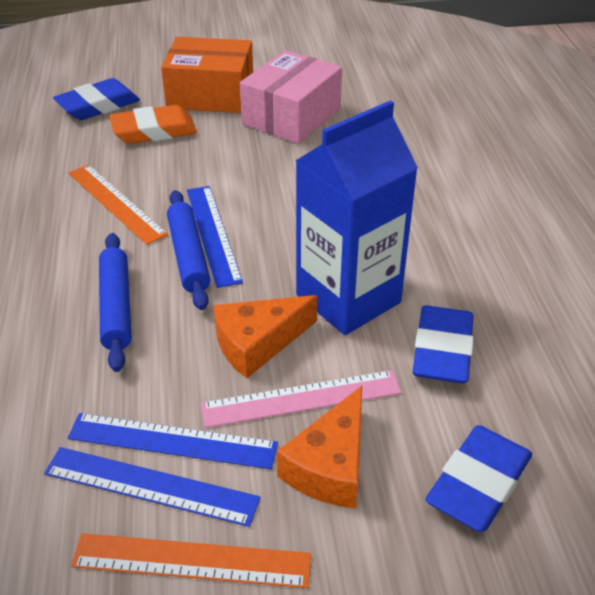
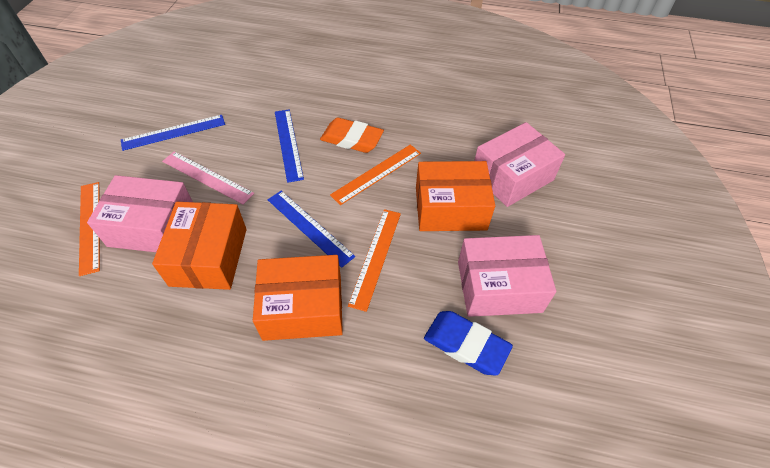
blue carton: [295,100,418,335] = 1 -> none = 0
blue eraser: [53,78,140,120] [413,305,474,383] [425,425,532,532] = 3 -> [424,311,513,375] = 1
blue rolling pin: [99,233,132,372] [167,190,210,310] = 2 -> none = 0
orange box: [161,37,253,113] = 1 -> [152,202,247,290] [253,255,343,341] [416,161,495,231] = 3
orange cheese: [213,295,317,378] [277,386,362,508] = 2 -> none = 0
orange ruler: [69,164,168,245] [71,533,311,588] = 2 -> [79,182,100,276] [330,144,421,205] [348,209,401,312] = 3
pink box: [240,50,342,144] = 1 -> [87,175,193,252] [458,235,556,317] [474,122,565,207] = 3

